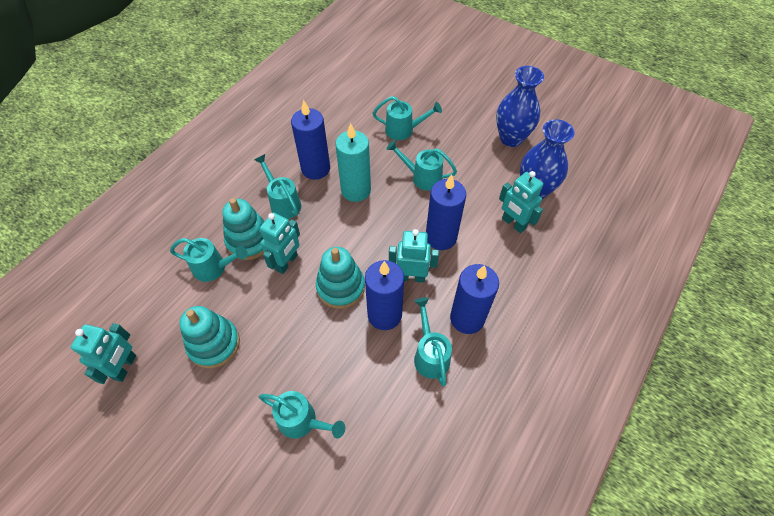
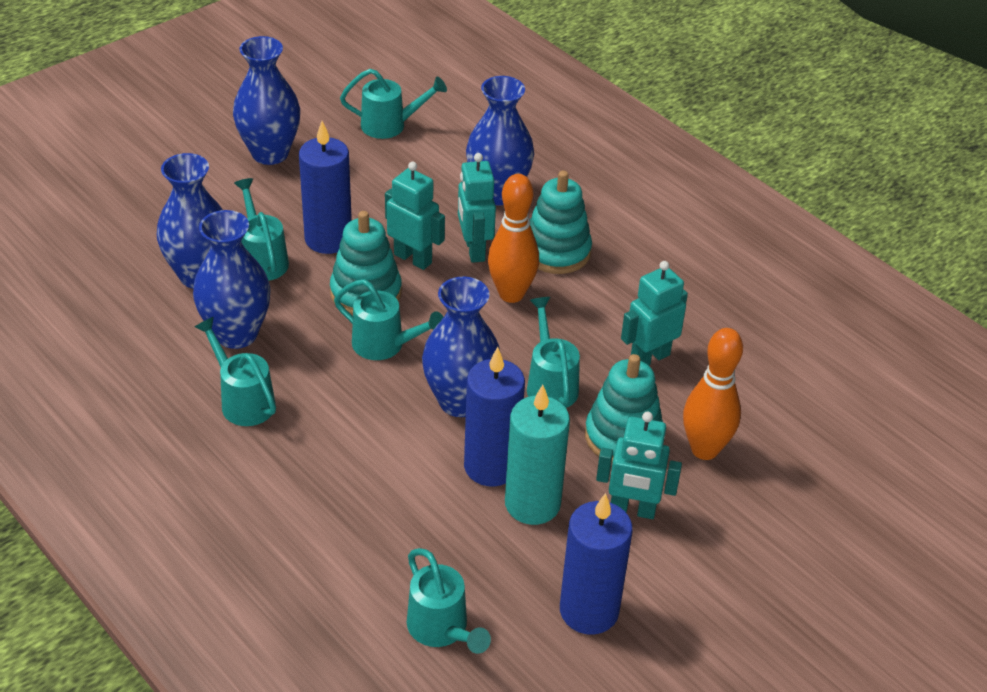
blue candle: [291,100,330,180] [365,260,404,330] [426,174,466,250] [450,264,499,334] = 4 -> [299,121,352,254] [464,347,525,487] [560,493,633,635] = 3
blue vase: [496,66,544,147] [520,119,575,199] = 2 -> [157,153,223,288] [193,210,271,349] [233,36,300,165] [422,277,500,417] [466,76,534,205] = 5
orange bowling pin: none = 0 -> [488,174,539,303] [683,328,743,460] = 2

